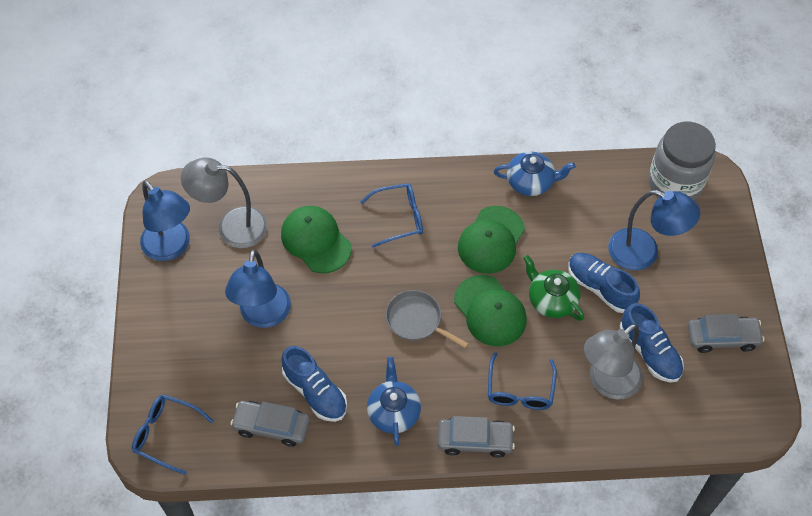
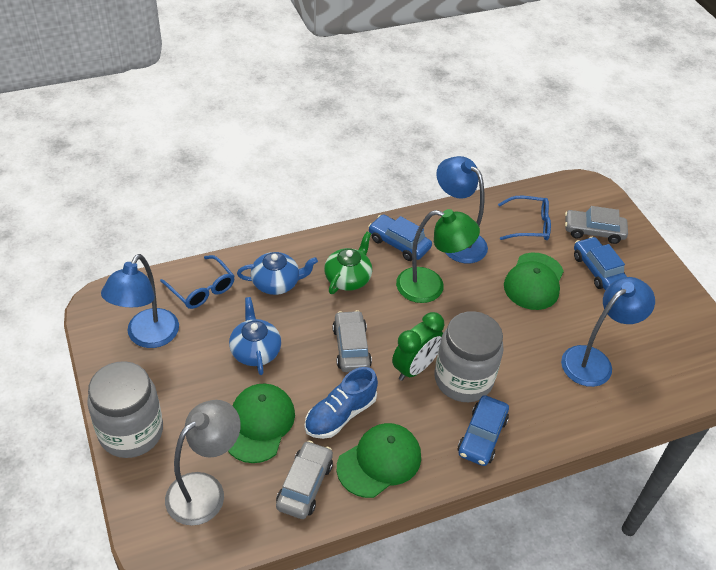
blue car: none = 0 -> [368,214,432,261] [458,395,509,466] [574,237,627,290] = 3
blue glasses: [132,394,214,475] [360,183,423,248] [488,352,557,410] = 3 -> [160,255,234,309] [498,196,551,240] = 2
blue shoe: [281,346,347,422] [568,253,640,313] [620,303,684,383] = 3 -> [305,367,378,439] = 1
green clock: none = 0 -> [392,312,444,381] = 1
green lamp: none = 0 -> [396,209,480,303] = 1
grey jar: [649,121,716,200] = 1 -> [87,361,163,458] [435,311,504,402] = 2
grey lamp: [181,158,268,248] [584,324,643,399] = 2 -> [165,400,241,526] = 1
grey pan: [386,290,469,349] = 1 -> none = 0

